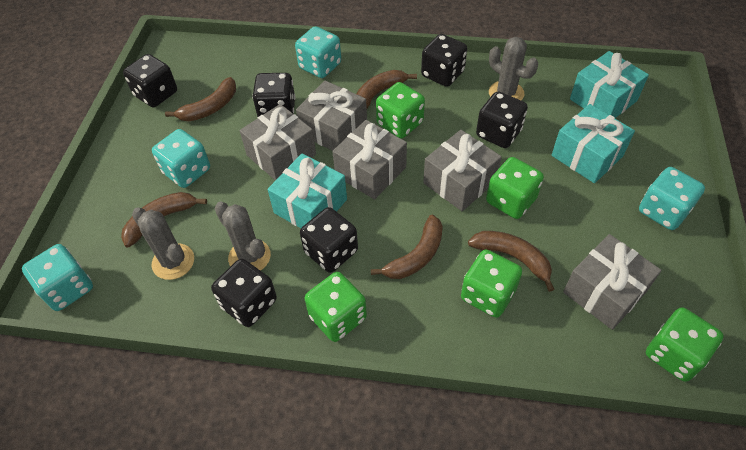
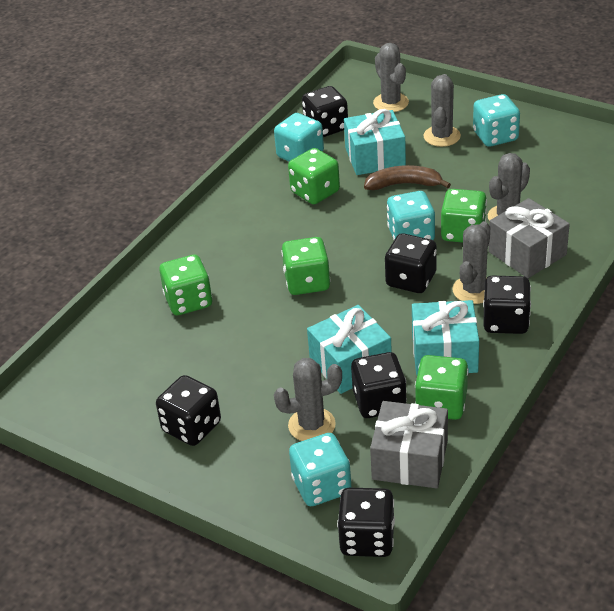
brown banana: [121,192,207,248] [165,77,236,121] [356,70,417,109] [371,215,443,279] [468,231,554,292] = 5 -> [364,165,451,190] = 1
grey cactus: [132,207,194,280] [214,202,271,271] [489,37,538,100] = 3 -> [274,358,342,441] [373,43,409,112] [424,74,461,147] [452,222,490,304] [488,153,530,221] = 5
grey gift: [240,104,316,181] [296,81,367,151] [332,120,407,200] [423,130,502,211] [563,234,662,330] = 5 -> [370,401,448,488] [488,198,570,278] = 2

